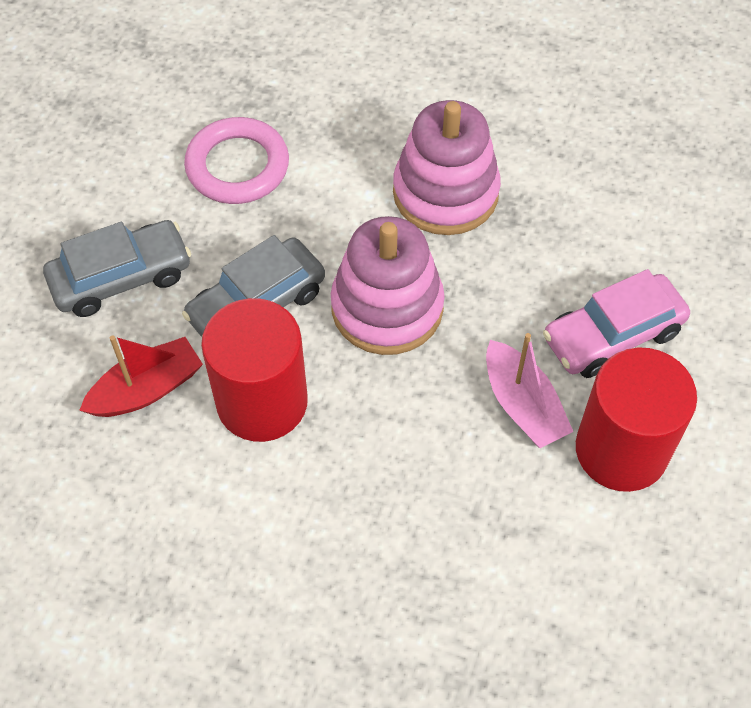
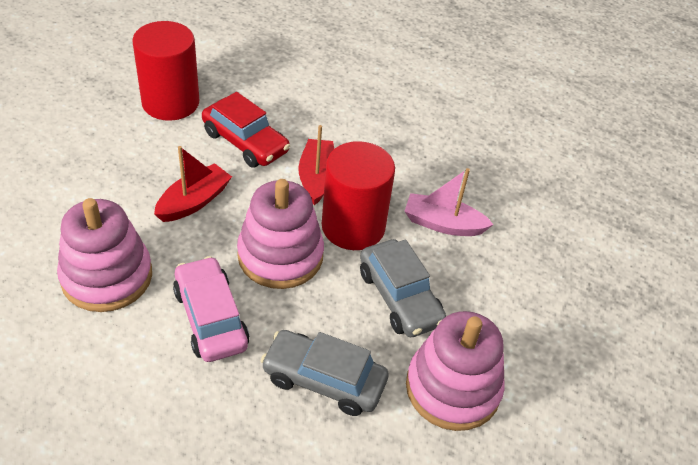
pink ring: [184,117,289,204] = 1 -> none = 0
pink stacking toy: [331,216,445,355] [393,100,501,235] = 2 -> [57,198,152,312] [237,179,324,289] [406,311,505,431] = 3
red boat: [79,335,203,417] = 1 -> [154,146,232,222] [298,125,334,205] = 2
red car: none = 0 -> [202,92,290,168] = 1

